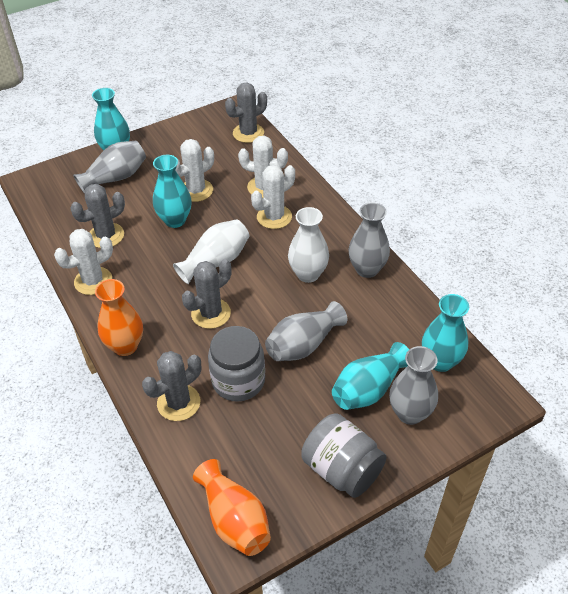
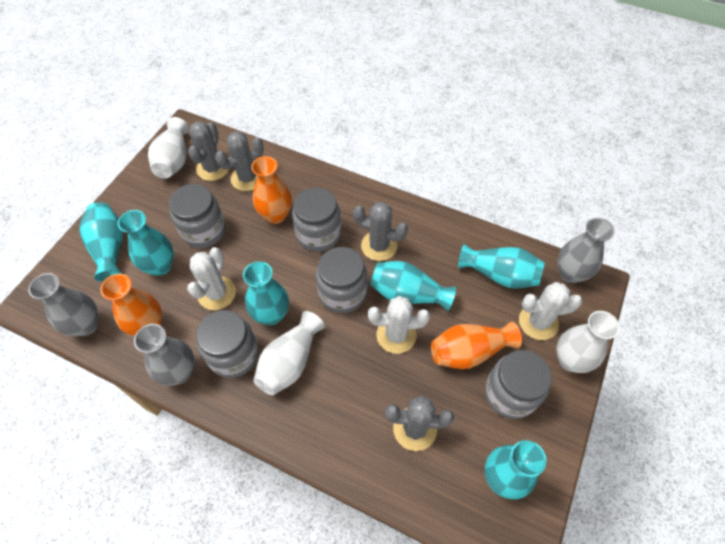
grey jar: [208,326,265,402] [301,413,387,498] = 2 -> [169,184,226,248] [196,310,259,378] [292,187,341,252] [316,247,367,313] [485,350,552,419] = 5
grey vase: [73,140,146,194] [265,301,347,361] [348,202,390,278] [389,346,438,425] = 4 -> [28,273,98,336] [134,324,195,386] [557,218,615,283] = 3
orange vase: [95,279,143,356] [193,459,271,556] = 2 -> [100,274,162,336] [251,156,292,224] [431,322,522,369] = 3
turquoise vase: [92,88,130,151] [153,155,192,228] [332,342,409,410] [422,294,469,372] = 4 -> [79,202,123,282] [118,210,174,276] [243,261,289,325] [370,261,456,311] [458,244,545,289] [485,440,547,499] = 6
white cactus: [54,229,113,295] [175,139,214,202] [238,136,288,198] [251,165,295,229] = 4 -> [187,247,236,310] [368,296,430,354] [519,282,582,340] = 3
white vase: [173,219,249,284] [288,207,329,283] = 2 -> [148,117,189,179] [253,311,325,395] [556,311,620,373] = 3

